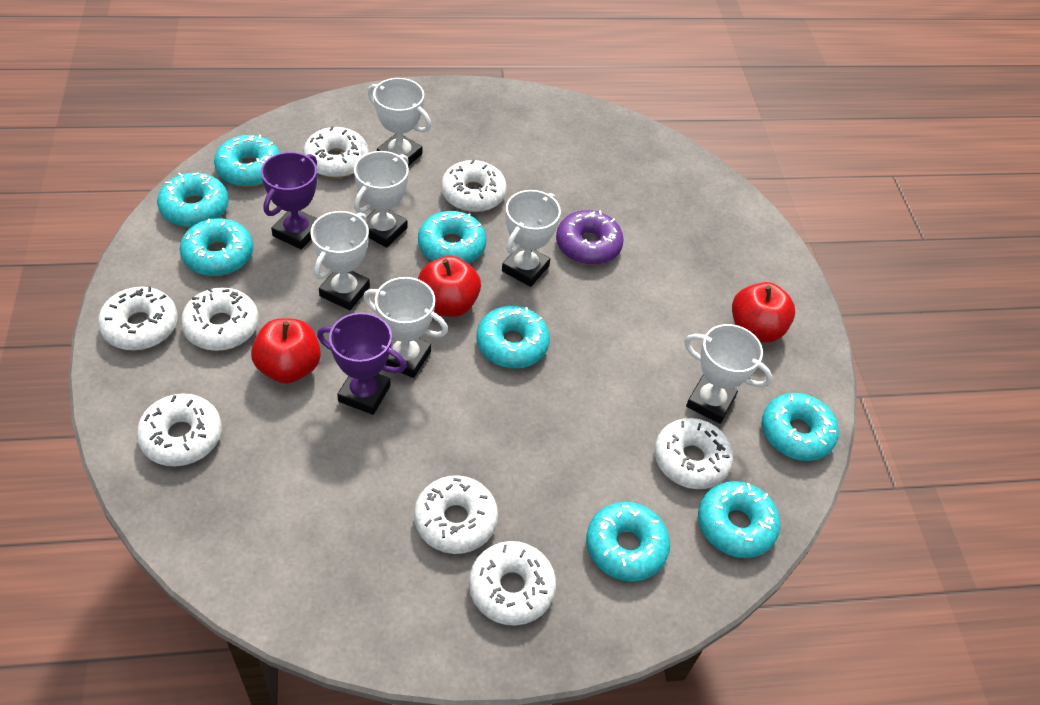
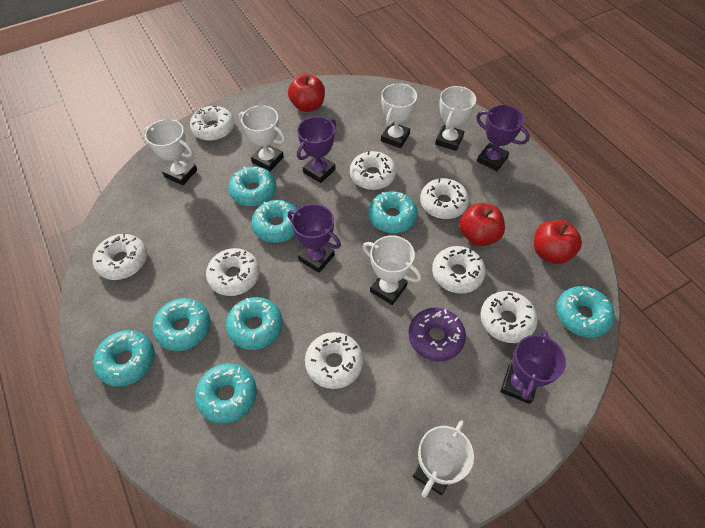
purple trophy: [261,152,317,249] [317,312,407,415] = 2 -> [288,204,341,273] [297,116,336,183] [477,105,530,171] [501,330,566,404] = 4

